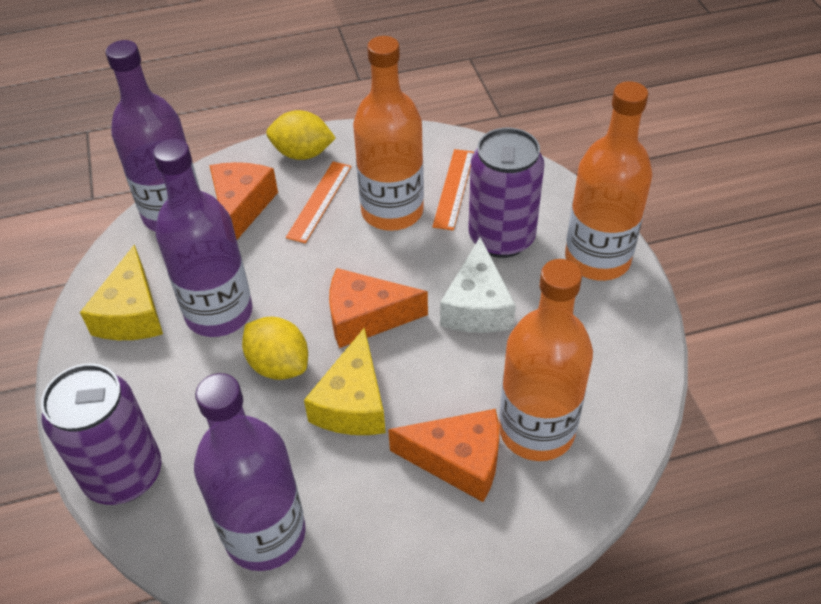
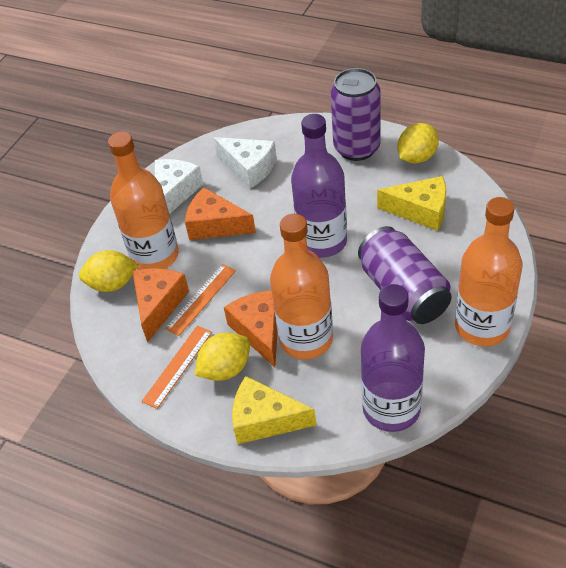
purple bottle: [106,40,200,232] [153,139,253,337] [194,373,306,571] = 3 -> [291,114,347,258] [361,284,425,432] = 2
white cheese: [440,237,516,333] = 1 -> [155,159,203,213] [213,137,277,189] = 2
yellow lemon: [242,317,308,380] [266,110,336,160] = 2 -> [79,250,138,292] [195,332,250,381] [398,123,439,163] = 3

